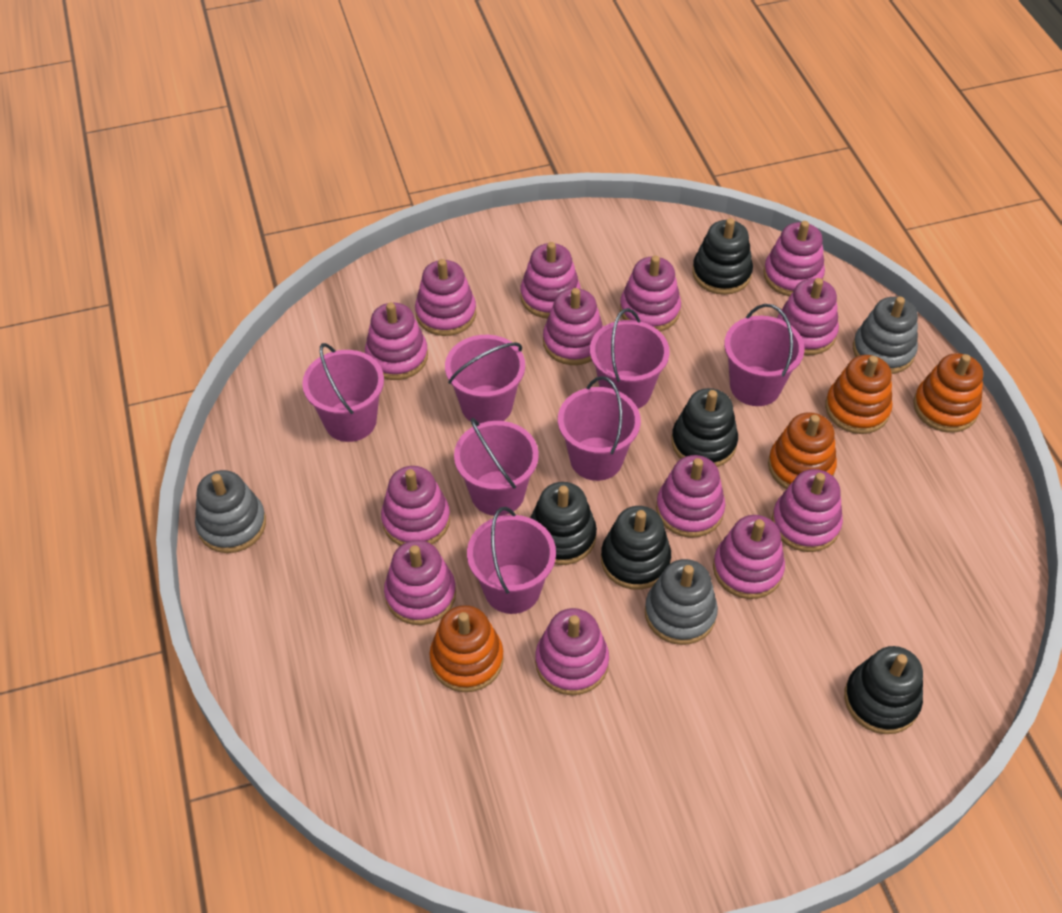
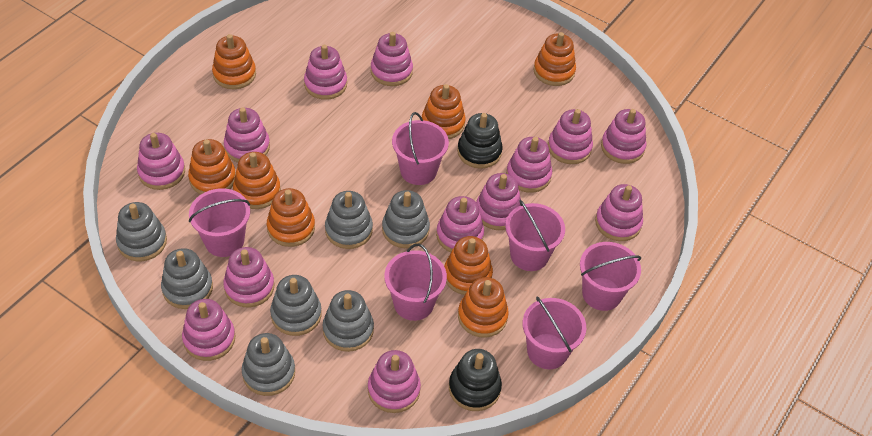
black stacking toy: [530,482,597,565] [601,506,671,590] [672,388,738,467] [692,218,753,295] [844,646,923,734] = 5 -> [449,349,502,411] [457,113,503,169] = 2
grey stacking toy: [195,470,266,553] [645,559,718,645] [853,297,918,374] = 3 -> [116,202,167,261] [161,248,213,309] [242,333,295,396] [270,275,322,336] [323,290,374,352] [325,191,373,249] [382,190,430,248] = 7
orange stacking toy: [429,605,504,692] [768,412,837,489] [825,355,893,434] [913,353,983,433] = 4 -> [188,139,236,194] [212,34,256,89] [233,152,281,209] [267,188,315,247] [422,84,466,139] [444,236,493,295] [458,277,509,338] [533,32,576,86] = 8
pink bucket: [302,343,384,442] [445,335,525,424] [454,418,539,516] [467,507,556,614] [558,376,641,481] [590,308,670,409] [724,304,804,406] = 7 -> [189,188,250,257] [384,244,447,321] [392,112,449,185] [505,200,565,271] [523,296,586,369] [580,242,641,311] = 6

